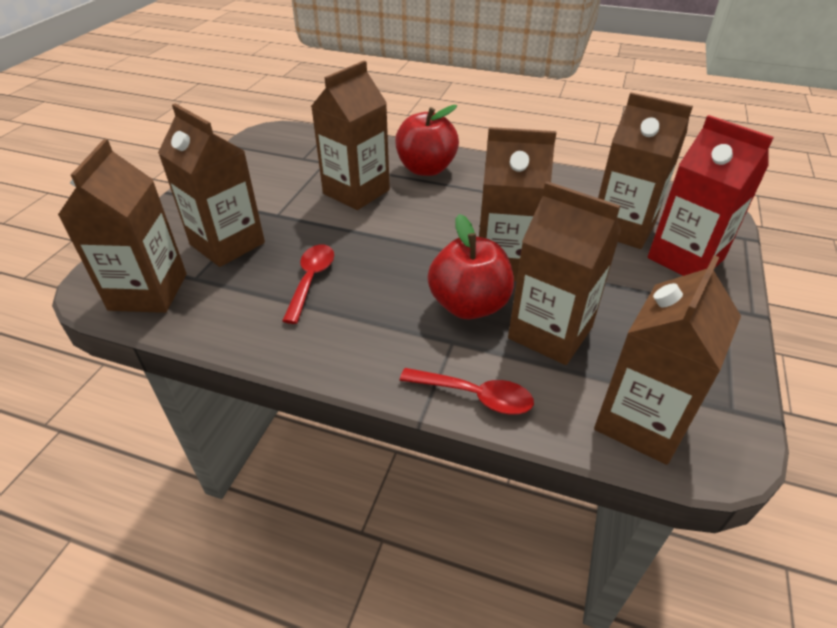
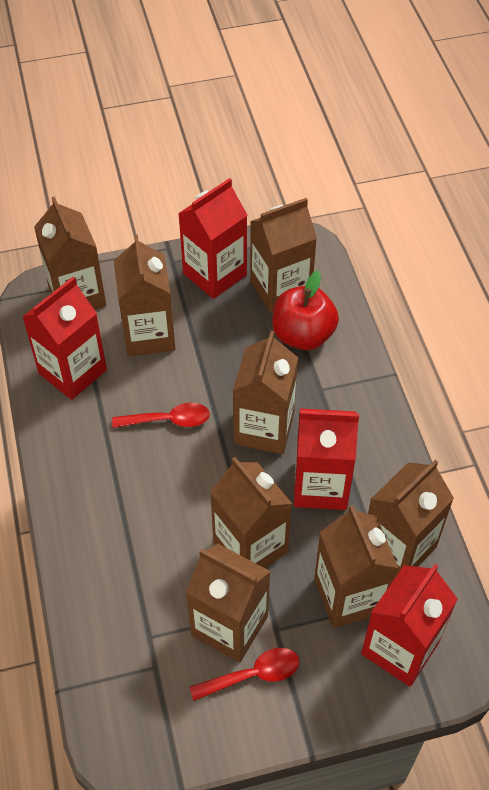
brown carton: [58,139,186,313] [158,103,265,267] [311,61,390,210] [479,127,556,281] [508,181,621,365] [594,255,741,465] [598,92,693,249] = 7 -> [34,196,106,310] [114,235,175,357] [186,543,271,662] [210,457,292,568] [233,331,298,454] [250,198,317,313] [314,505,398,628] [368,460,454,576] = 8
red apple: [395,105,459,176] [427,214,514,320] = 2 -> [272,271,339,350] = 1
red carton: [648,115,774,276] = 1 -> [22,277,107,400] [178,178,247,299] [294,408,359,510] [361,564,457,687] = 4

